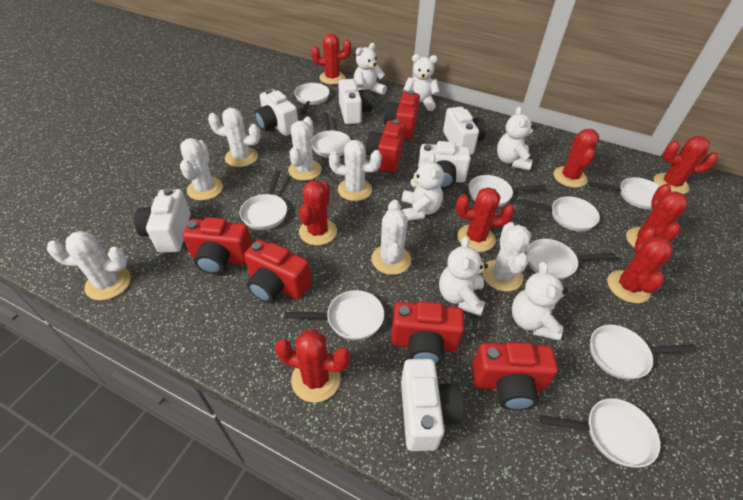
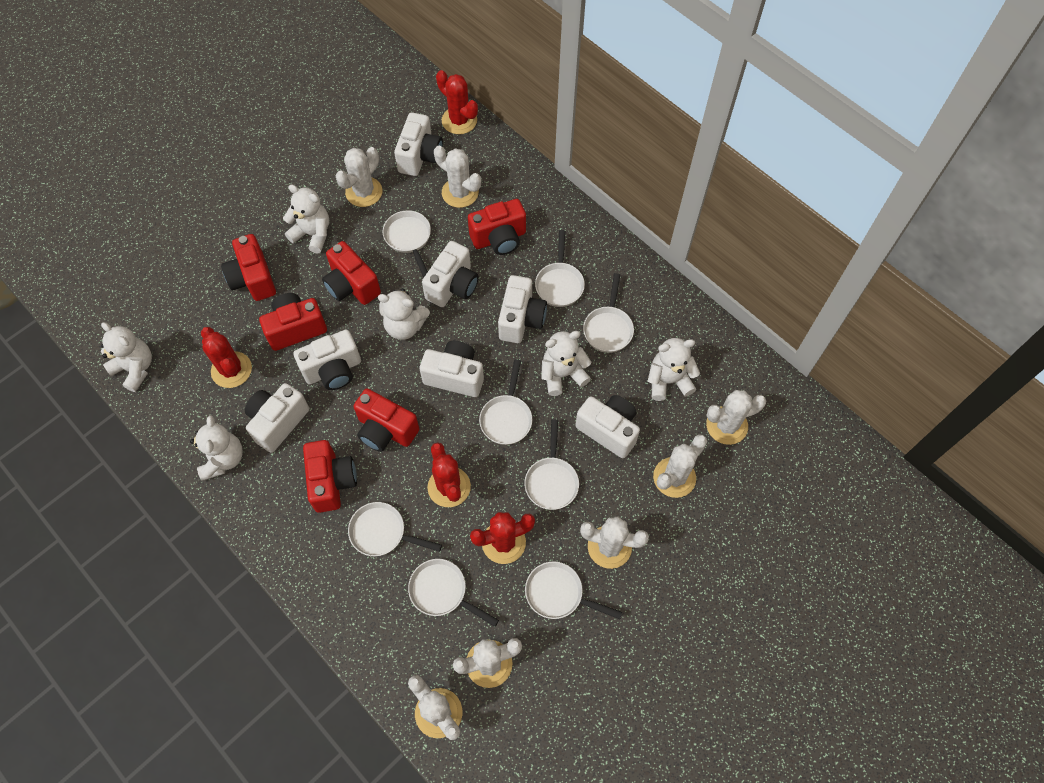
red cactus: [275,330,350,403] [299,181,337,245] [311,33,351,84] [456,187,515,252] [554,129,599,188] [607,227,673,303] [626,184,687,248] [654,136,718,194] = 8 -> [201,327,252,388] [427,442,471,507] [436,70,478,134] [470,512,535,564] = 4
white camera: [134,188,191,253] [254,89,298,136] [338,79,373,124] [401,359,464,451] [418,141,471,189] [443,107,486,155] = 6 -> [245,383,309,453] [293,330,361,390] [394,112,443,176] [419,341,484,397] [422,241,479,307] [498,275,547,343] [575,395,640,458] = 7
white pan: [239,170,287,230] [284,290,384,340] [294,83,330,115] [312,112,351,158] [468,175,546,207] [519,196,600,232] [526,239,616,280] [540,398,660,468] [589,177,660,210] [590,325,697,380] = 10 -> [348,502,442,556] [382,210,431,278] [408,559,499,627] [479,359,532,445] [524,419,579,510] [525,561,622,619] [535,230,585,307] [583,273,634,353] = 8

